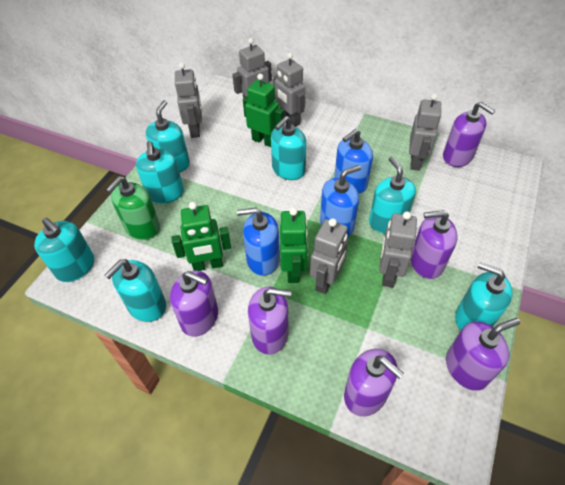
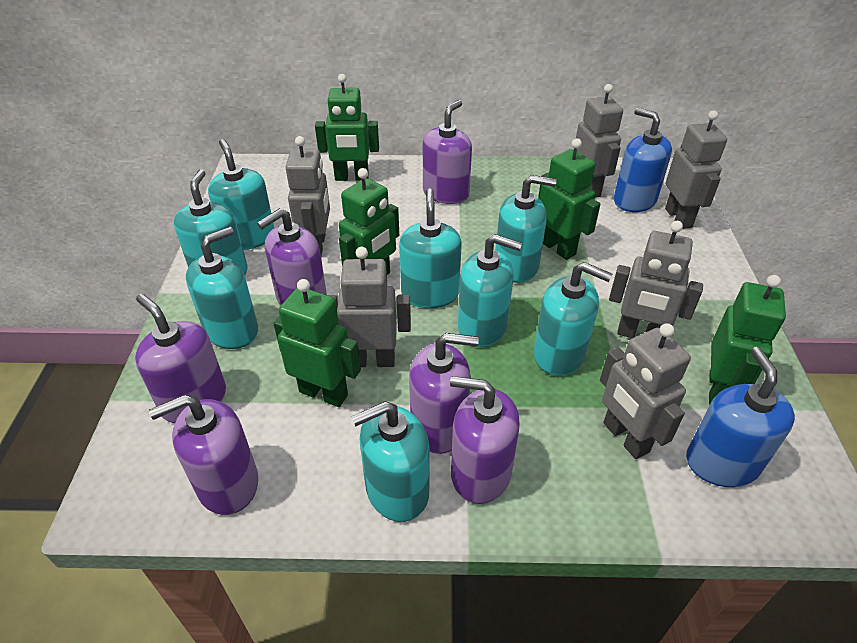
blue soap dispenser: [237,207,280,276] [320,165,361,237] [334,129,373,194] = 3 -> [614,108,672,212] [686,347,795,487] = 2
green robot: [171,202,231,271] [243,74,284,147] [280,208,308,283] = 3 -> [273,279,361,407] [315,74,379,181] [339,168,399,275] [538,138,600,260] [709,275,786,405] = 5
green soap dispenser: [106,176,160,240] = 1 -> none = 0
turquoise soap dispenser: [34,218,94,282] [105,259,166,322] [136,141,184,204] [146,100,190,172] [271,116,306,180] [369,157,416,233] [455,262,513,331] = 7 -> [174,169,248,275] [186,227,258,349] [208,139,274,250] [351,401,429,522] [399,188,462,308] [458,234,522,347] [496,175,557,283] [534,262,612,376] = 8

